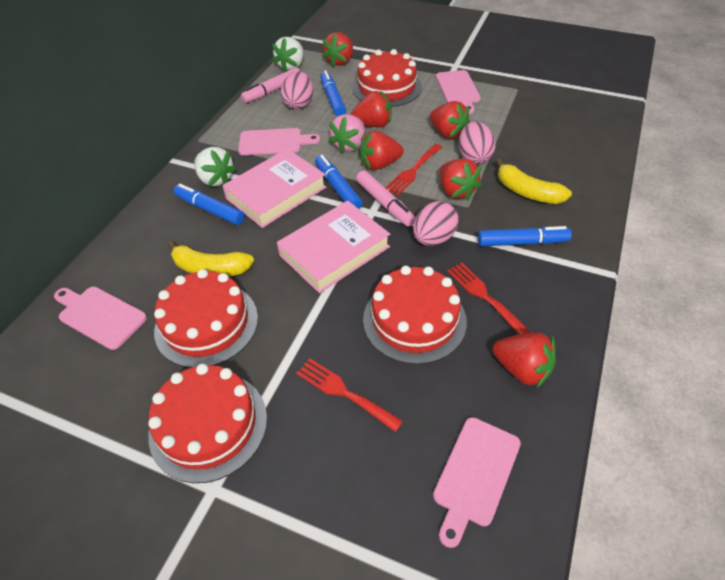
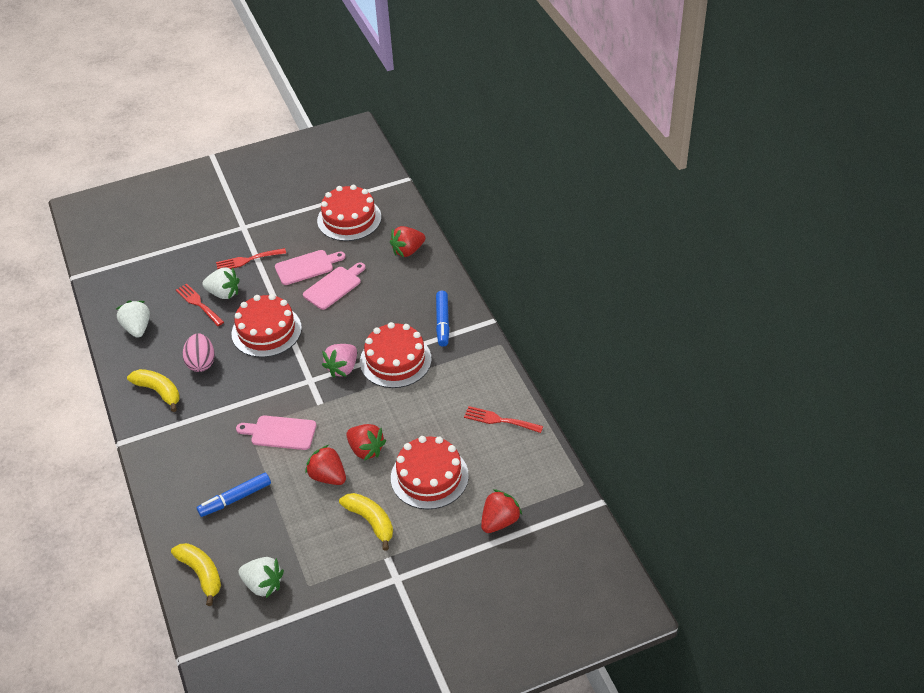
blue marker: [174,184,245,225] [315,155,363,209] [320,70,346,117] [478,226,572,247] = 4 -> [197,472,271,517] [436,291,449,347] = 2
pink book: [222,148,327,228] [277,201,390,293] = 2 -> none = 0
pink cutting board: [54,287,147,350] [238,128,320,155] [433,417,521,548] [436,70,481,114] = 4 -> [236,415,316,450] [275,250,345,285] [303,263,366,310] = 3
pink egg: [281,71,313,109] [413,201,459,246] [459,121,496,164] = 3 -> [183,333,215,372] = 1
pink marker: [241,67,300,103] [356,170,415,227] = 2 -> none = 0
red strawberry: [322,32,353,67] [351,91,392,127] [359,131,404,170] [430,101,470,139] [440,158,482,200] [492,332,556,388] = 6 -> [305,445,346,485] [346,424,386,461] [390,226,425,257] [481,489,522,533] = 4
white strawberry: [194,147,236,186] [272,37,304,72] = 2 -> [116,300,150,338] [202,267,240,299] [238,557,284,598] = 3
yellow banana: [168,241,254,276] [496,159,572,204] = 2 -> [127,369,180,412] [171,543,221,606] [339,493,393,551] = 3

